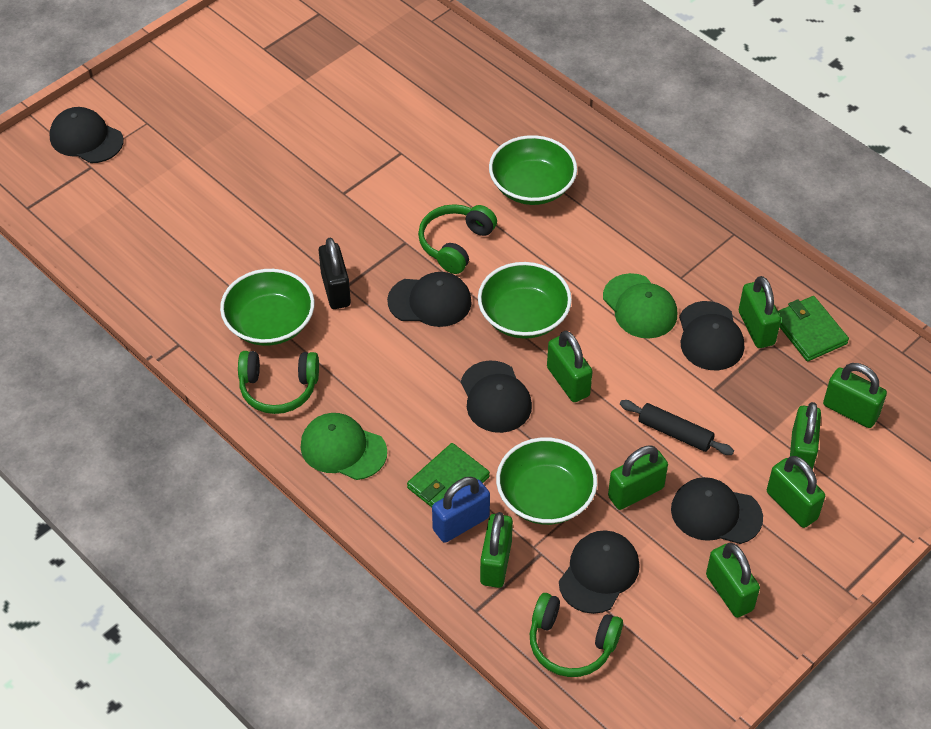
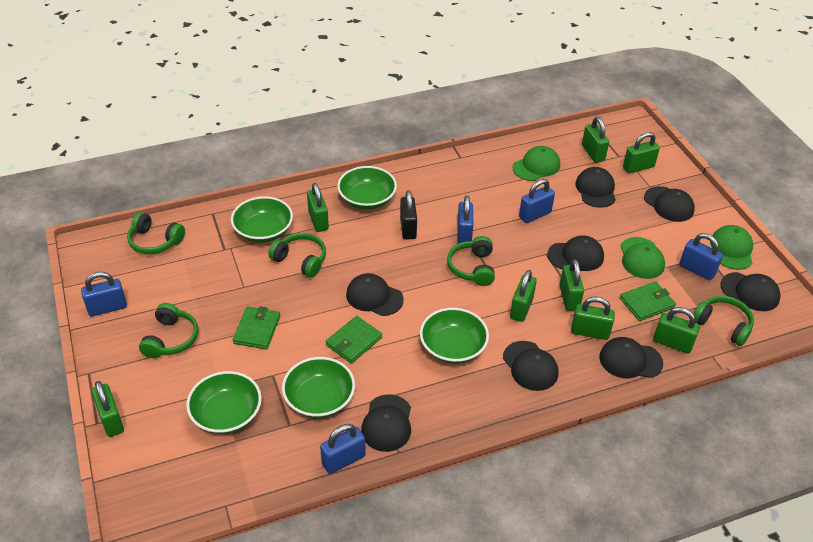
black cap: [50,107,123,163] [387,272,472,327] [461,360,532,433] [559,530,640,614] [671,477,763,544] [679,301,744,370] = 6 -> [346,273,404,316] [361,394,411,452] [503,341,558,391] [547,235,604,271] [575,167,616,208] [599,337,663,378] [644,186,695,222] [720,272,781,311] = 8
black rolling pin: [620,400,734,455] = 1 -> none = 0
blue padlock: [432,477,490,543] = 1 -> [81,272,127,317] [320,424,365,474] [457,195,473,244] [519,179,555,223] [680,233,723,280] = 5
green bowl: [220,269,314,346] [478,262,572,339] [489,135,577,205] [496,437,597,525] = 4 -> [186,371,262,434] [231,196,293,243] [282,357,355,418] [337,166,397,210] [420,308,489,364] = 5
green cap: [300,413,387,480] [603,273,677,339] = 2 -> [513,146,560,181] [620,237,665,279] [710,225,753,270] = 3
green headphones: [238,351,319,414] [418,204,497,274] [530,593,623,677] = 3 -> [127,212,185,254] [139,303,198,358] [268,233,326,278] [447,236,495,286] [694,296,754,346] = 5
green wallet: [407,443,490,507] [778,296,849,361] = 2 -> [233,306,280,349] [326,316,382,364] [620,281,676,321] = 3

